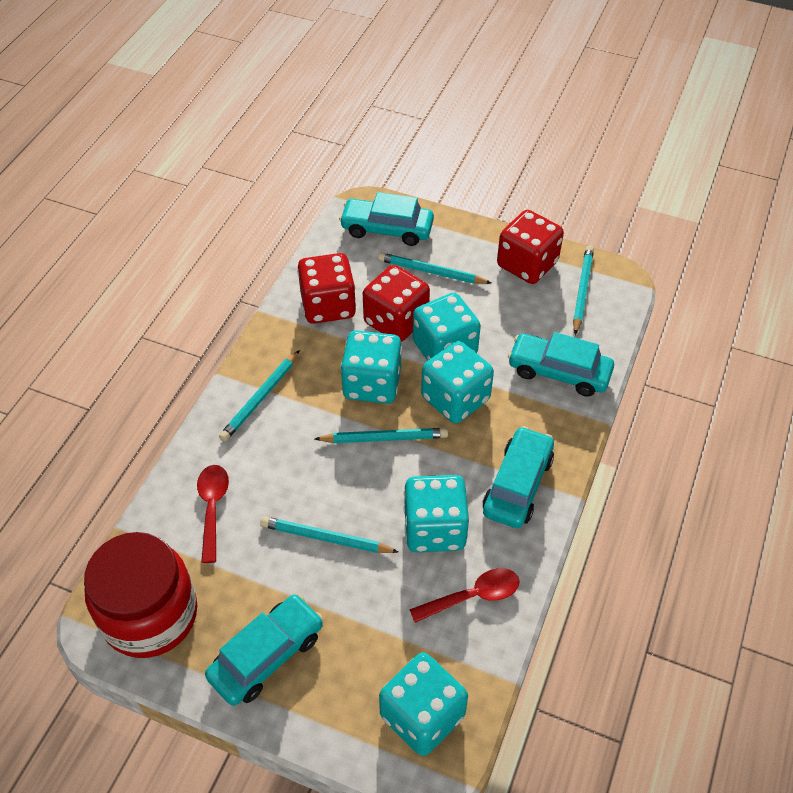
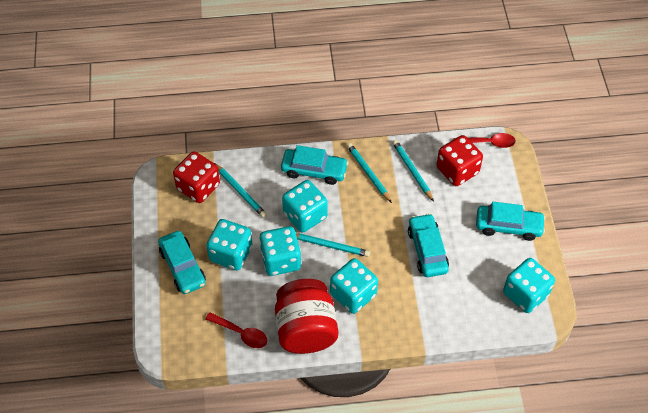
red dice: [297,253,356,324] [363,265,430,342] [497,210,564,284] = 3 -> [173,151,220,203] [437,135,483,186] = 2
turquoise pencil: [219,350,300,441] [260,516,399,553] [315,428,448,443] [378,253,491,284] [573,246,594,335] = 5 -> [216,164,267,218] [296,233,370,257] [347,143,392,203] [392,140,434,202] = 4

